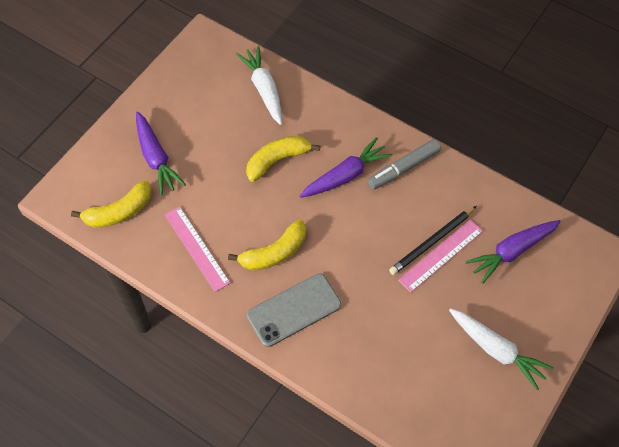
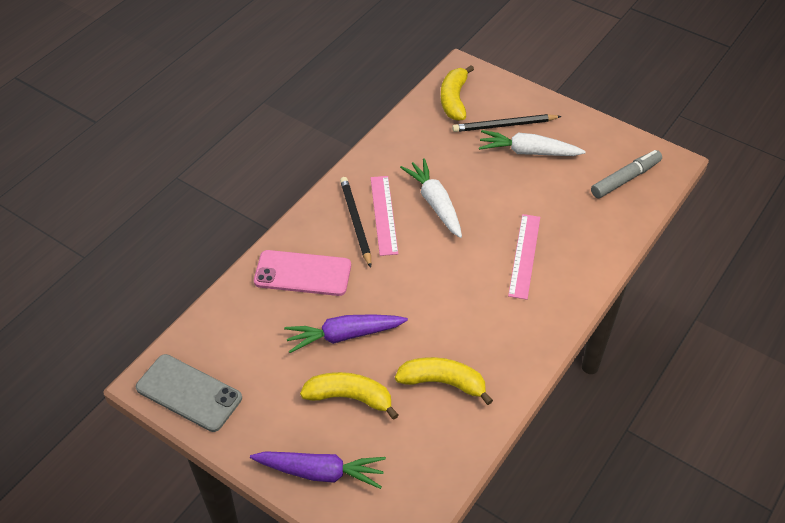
black pencil: [389,206,477,275] = 1 -> [340,177,371,268] [452,114,562,132] = 2
pink phone: none = 0 -> [254,250,351,296] = 1
purple carrot: [136,111,186,196] [300,137,393,198] [466,220,561,284] = 3 -> [250,451,386,489] [284,314,408,353] = 2

